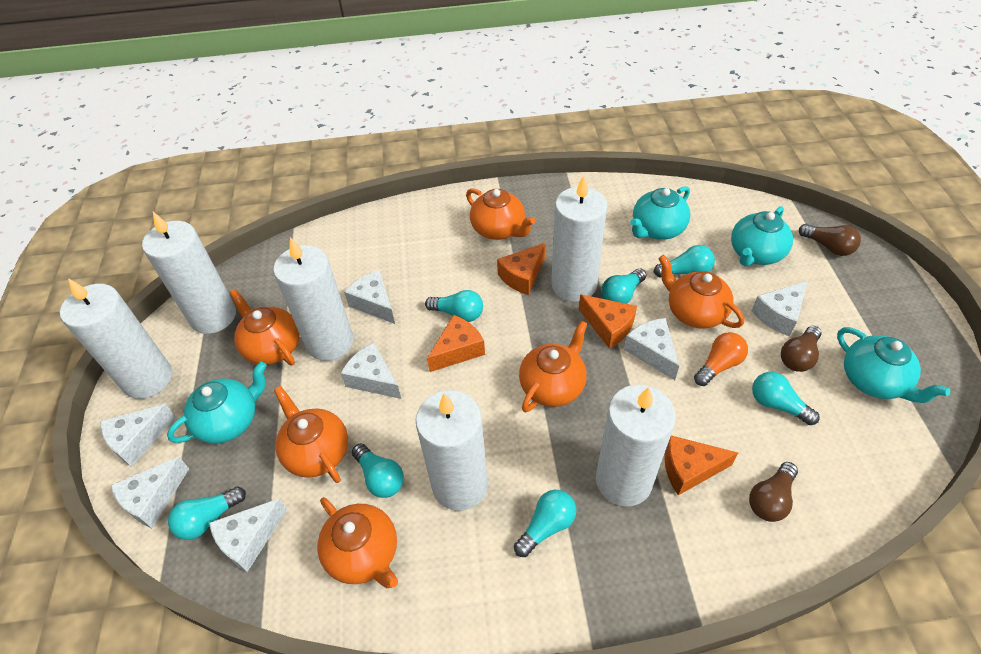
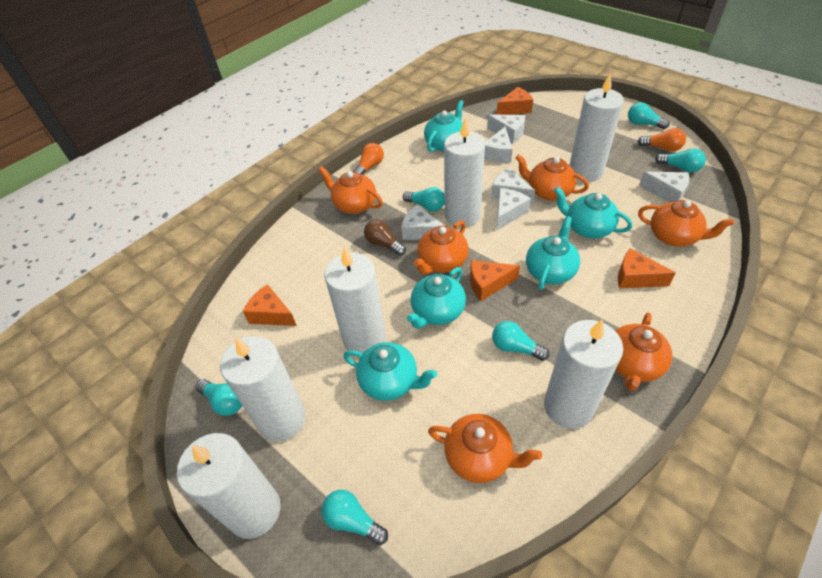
brown light bulb: [749,462,798,522] [781,326,822,372] [799,224,861,256] = 3 -> [364,219,406,256] = 1
orange light bulb: [694,332,748,386] = 1 -> [353,143,384,175] [637,128,686,152] = 2
turquoise light bulb: [168,486,246,540] [352,443,404,498] [425,290,483,322] [514,490,576,557] [601,268,646,304] [654,245,715,278] [752,372,820,425] = 7 -> [195,379,242,416] [321,490,388,545] [403,187,445,212] [492,321,549,361] [628,102,670,129] [655,148,706,173] = 6
turquoise teapot: [167,362,267,444] [630,186,691,240] [731,206,793,266] [837,327,950,403] = 4 -> [343,342,437,401] [407,267,466,329] [424,100,464,152] [526,216,580,290] [554,187,632,238] = 5
white cheese: [100,404,176,467] [111,457,189,528] [209,498,287,572] [340,342,401,399] [344,270,395,324] [624,318,679,380] [751,281,808,337] = 7 -> [401,205,445,240] [484,126,512,163] [487,114,525,144] [491,168,535,204] [497,188,531,230] [639,172,689,203] = 6

